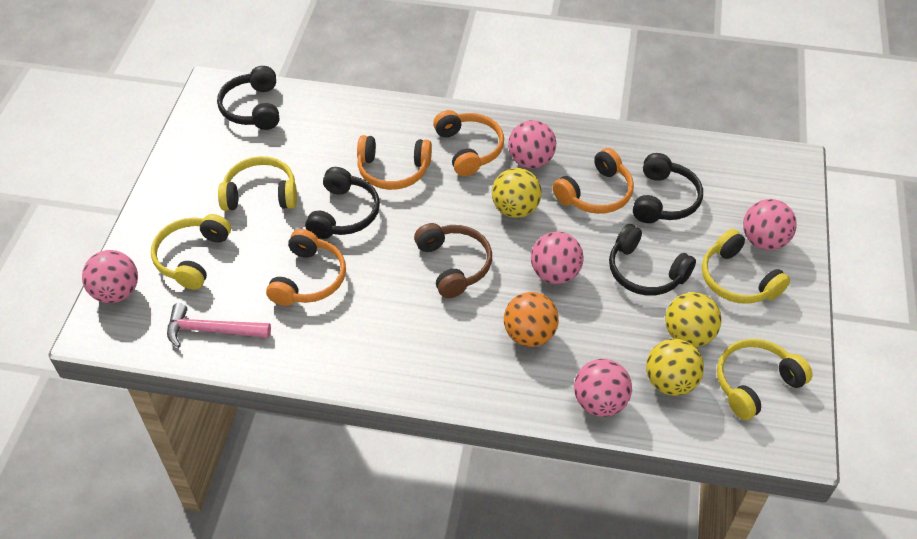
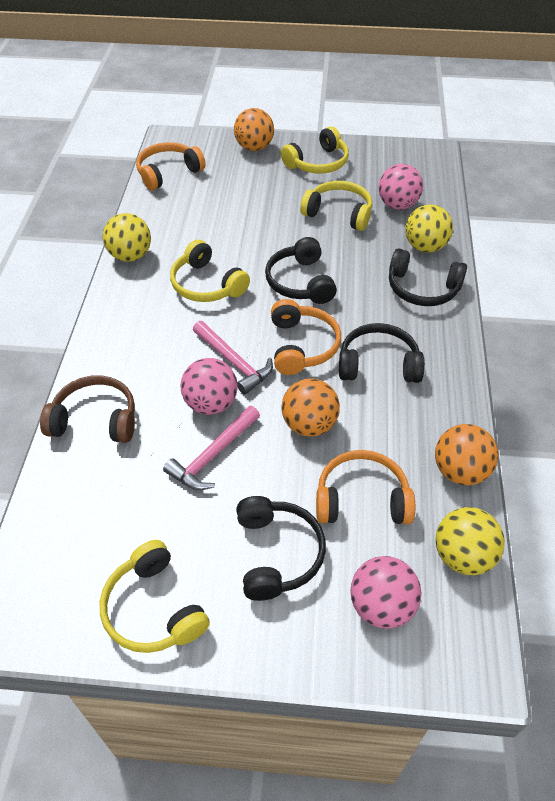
orange ball: [504,292,559,347] = 1 -> [234,108,274,151] [282,378,340,437] [435,424,498,485] = 3
orange headphones: [266,229,346,306] [357,135,432,190] [433,110,504,176] [552,148,634,214] = 4 -> [136,142,206,190] [271,299,341,375] [316,450,415,524] = 3
pink ball: [82,250,138,303] [508,120,556,168] [531,232,584,284] [574,359,632,417] [743,199,797,250] = 5 -> [181,358,238,415] [350,556,421,629] [378,164,423,210] = 3
pink hammer: [167,303,271,348] = 1 -> [163,406,260,490] [193,321,273,395] = 2

